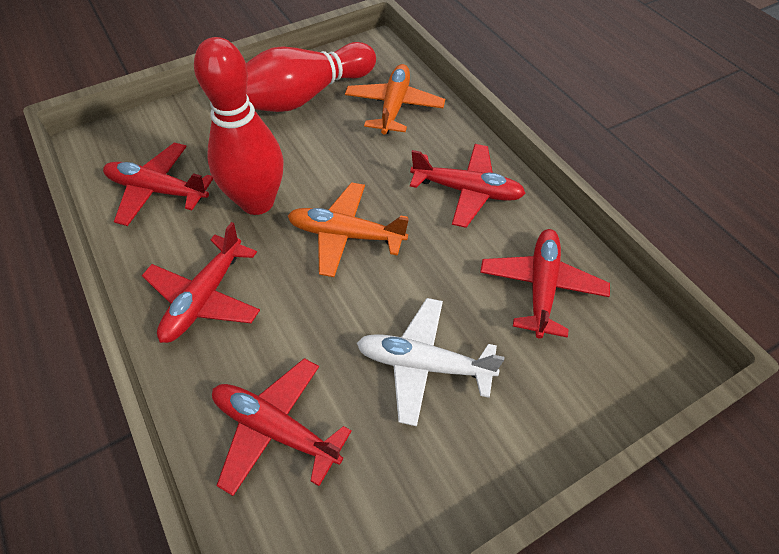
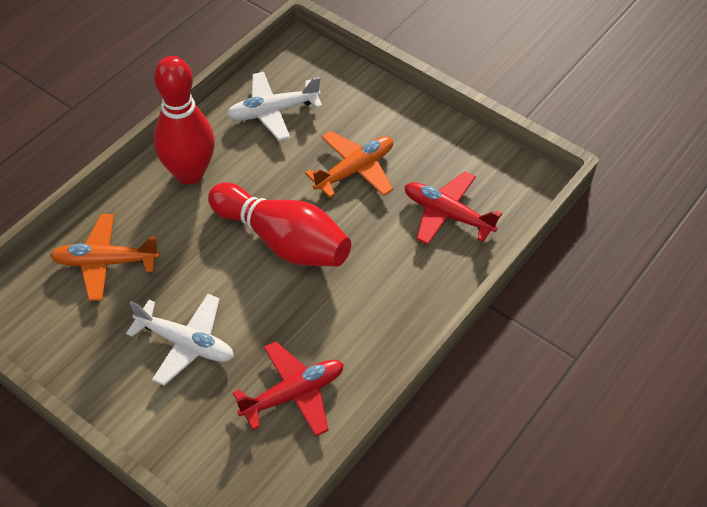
red plane: [103,142,213,226] [142,222,260,343] [212,358,352,496] [410,144,526,228] [480,229,610,338] = 5 -> [233,341,344,437] [404,171,502,245] = 2
white plane: [357,298,505,426] = 1 -> [126,294,234,386] [227,72,322,141] = 2

